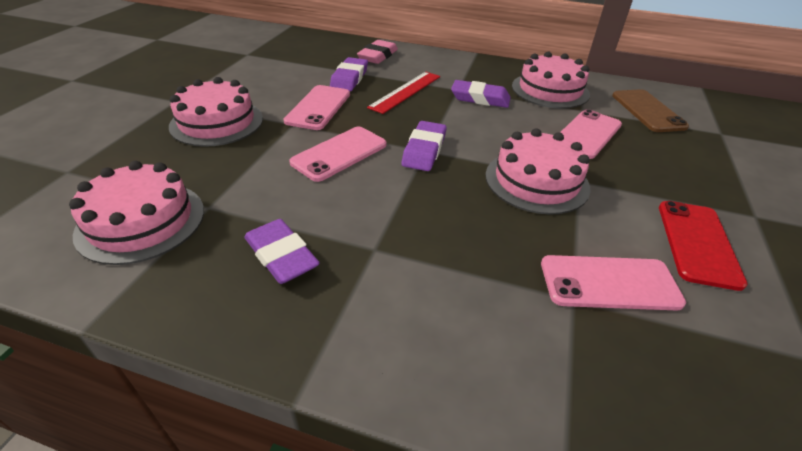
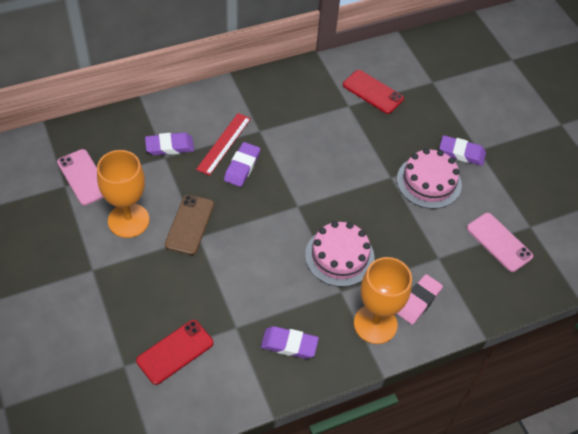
orange goblet: none = 0 -> [97,150,149,238] [354,257,412,344] = 2
pink cake: [69,161,204,265] [169,77,263,147] [485,129,590,215] [512,52,590,109] = 4 -> [305,221,375,287] [397,148,462,209] = 2
pink phone: [283,85,350,130] [289,127,387,182] [541,255,686,310] [560,109,622,159] = 4 -> [57,149,104,205] [467,213,533,272] = 2
red phone: [659,201,748,291] = 1 -> [136,320,213,385] [343,70,404,114] = 2

